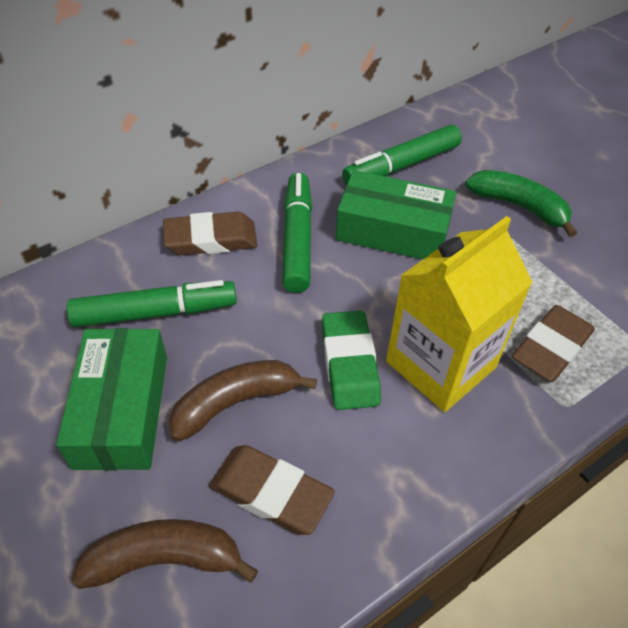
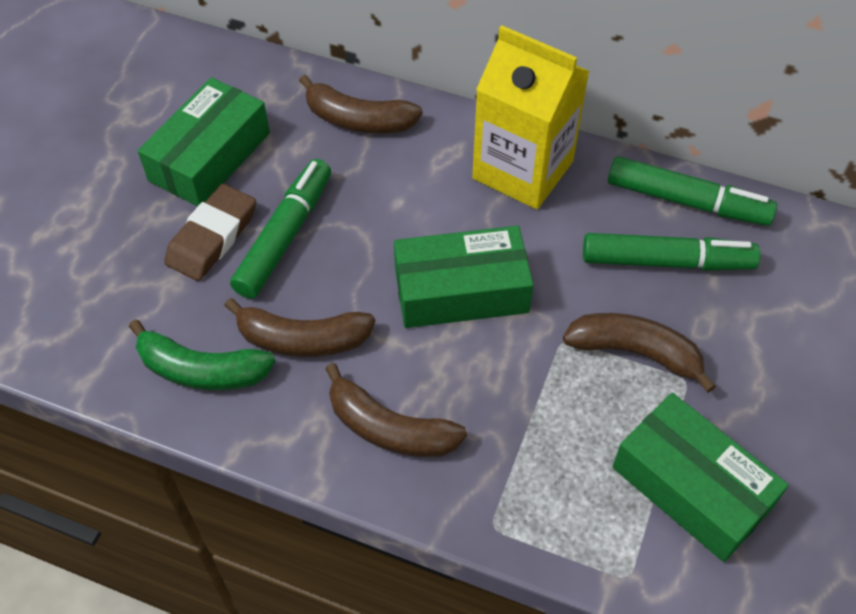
brown banana: [71,519,258,589] [169,360,317,442] = 2 -> [224,298,375,357] [299,75,423,133] [325,363,467,457] [563,313,716,393] = 4
brown eraser: [163,212,257,255] [209,445,335,535] [512,305,595,382] = 3 -> [164,184,256,281] = 1
green box: [56,328,167,470] [336,170,456,259] = 2 -> [138,77,270,206] [394,226,534,328] [612,393,789,562] = 3
green eraser: [322,310,381,410] = 1 -> none = 0

